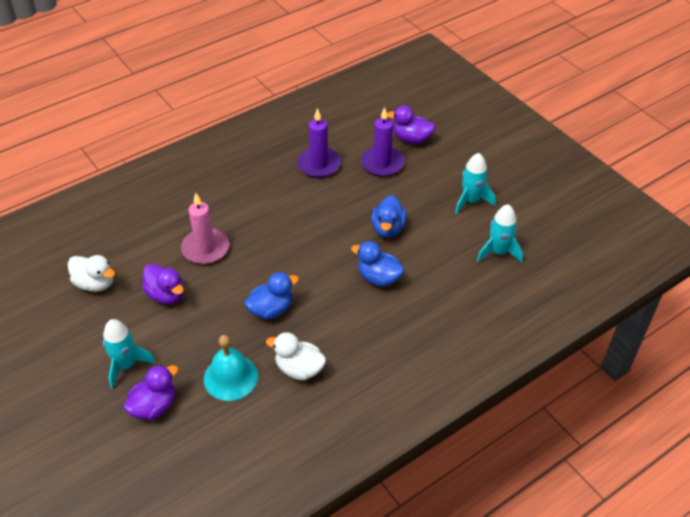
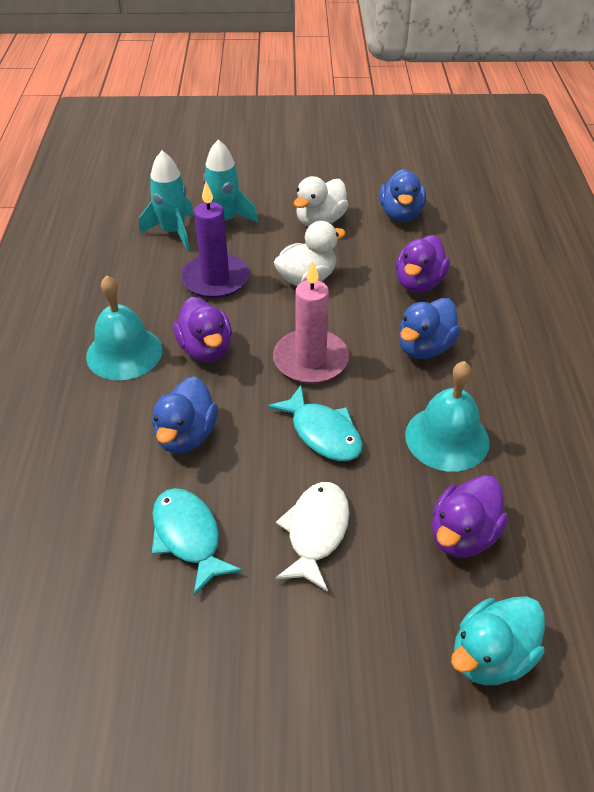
purple candle: [297,108,341,178] [360,107,404,177] = 2 -> [181,182,249,299] = 1
turquoise bell: [204,335,258,401] = 1 -> [86,275,162,380] [405,361,490,472] = 2
turquoise duck: none = 0 -> [451,596,545,685] = 1
turquoise fish: none = 0 -> [152,488,243,596] [267,385,363,461] = 2
turquoise rocket: [103,319,156,389] [455,153,496,214] [477,204,523,263] = 3 -> [139,151,194,251] [203,140,258,223] = 2
white fish: none = 0 -> [275,482,350,592] = 1

